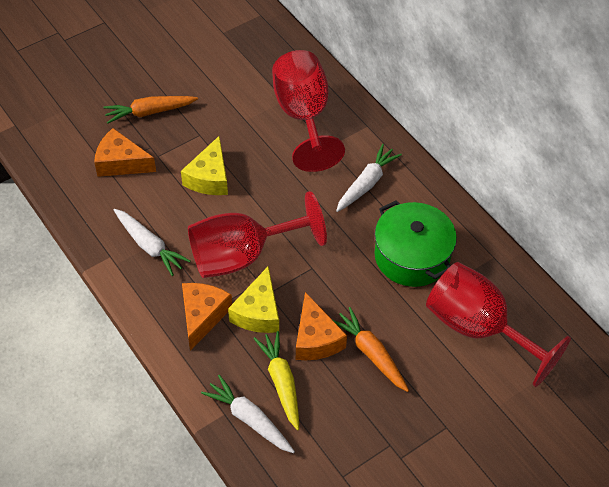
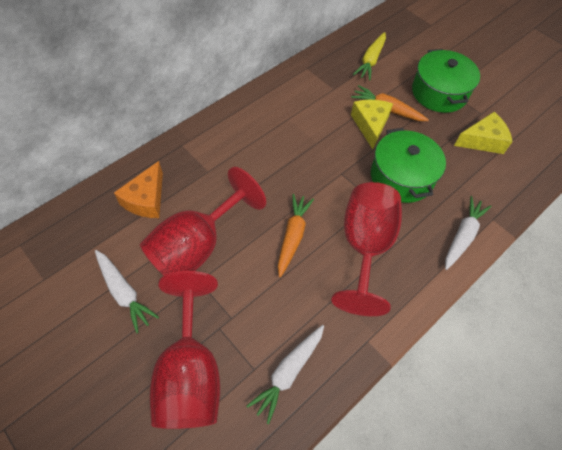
green pot: [374,200,457,287] = 1 -> [371,128,446,203] [412,49,480,113] = 2
orange cheese: [94,128,156,177] [182,283,232,351] [296,292,347,360] = 3 -> [114,161,163,218] = 1

